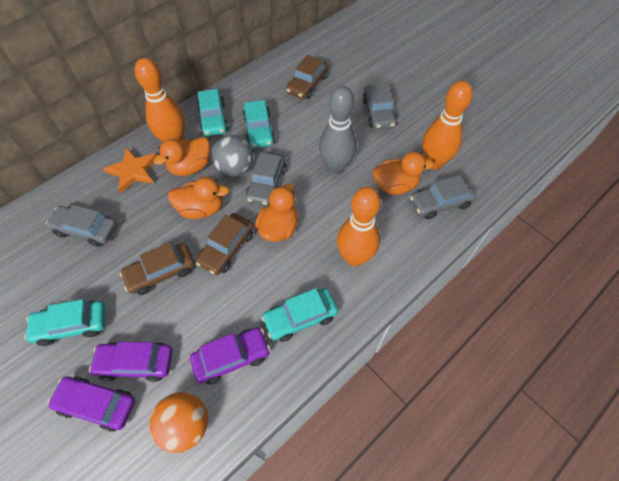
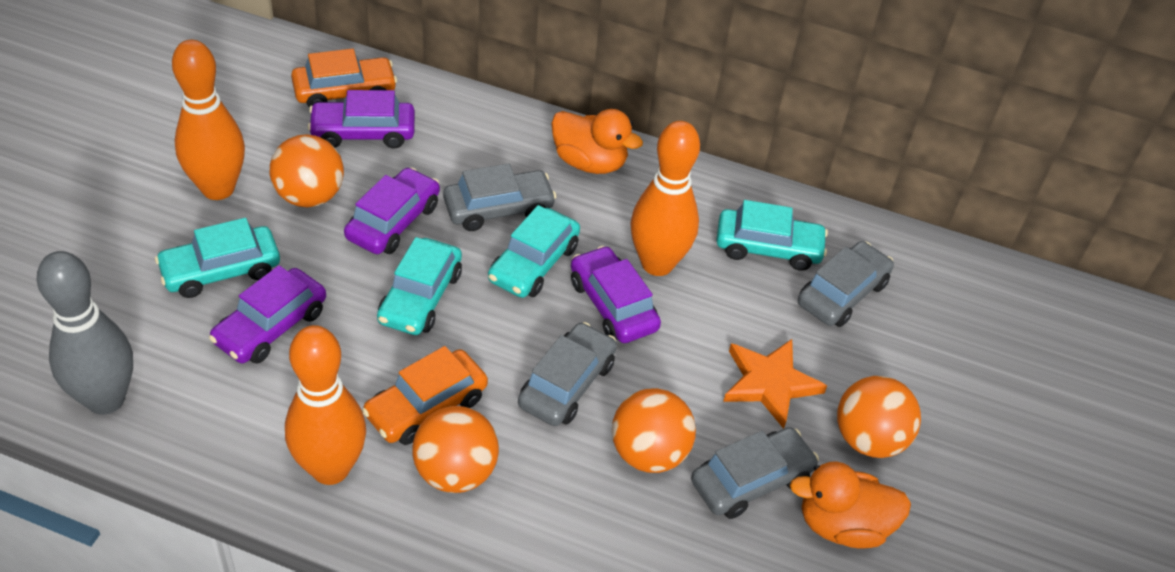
brown car: [120,242,195,295] [196,213,254,275] [286,55,328,99] = 3 -> none = 0
grey ball: [212,135,253,176] = 1 -> none = 0
orange ball: [150,392,208,453] = 1 -> [270,134,344,207] [412,406,499,493] [612,388,696,473] [837,376,921,458] = 4
orange car: none = 0 -> [291,49,397,108] [362,346,488,445] = 2
orange duck: [153,137,210,176] [168,176,229,219] [255,184,298,242] [372,152,434,195] = 4 -> [551,109,643,174] [790,461,911,548] = 2
purple car: [48,376,135,432] [89,342,173,382] [190,327,271,384] = 3 -> [209,265,326,364] [308,90,415,149] [344,167,440,254] [571,246,661,343] = 4

